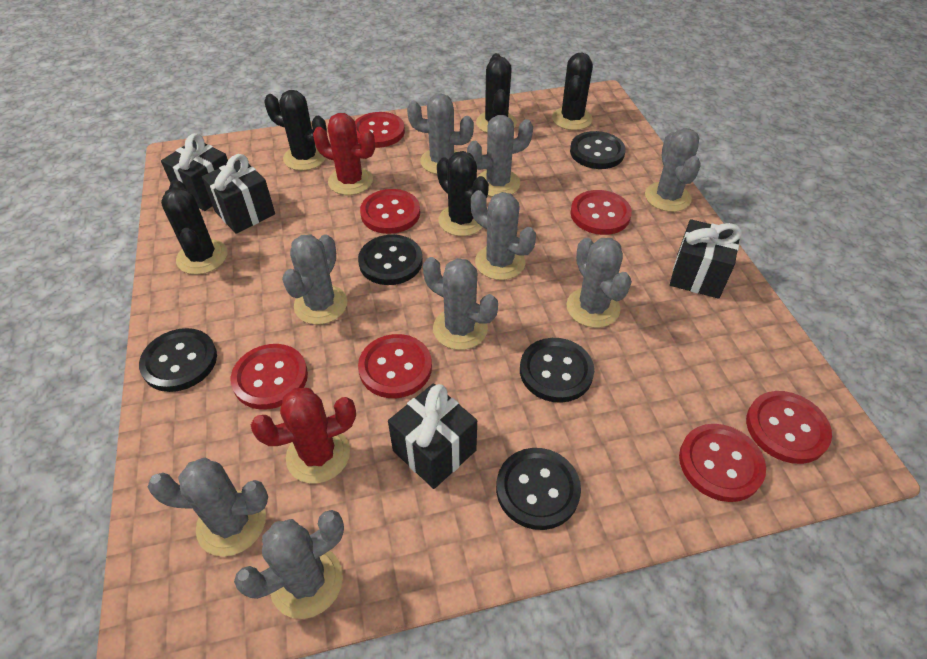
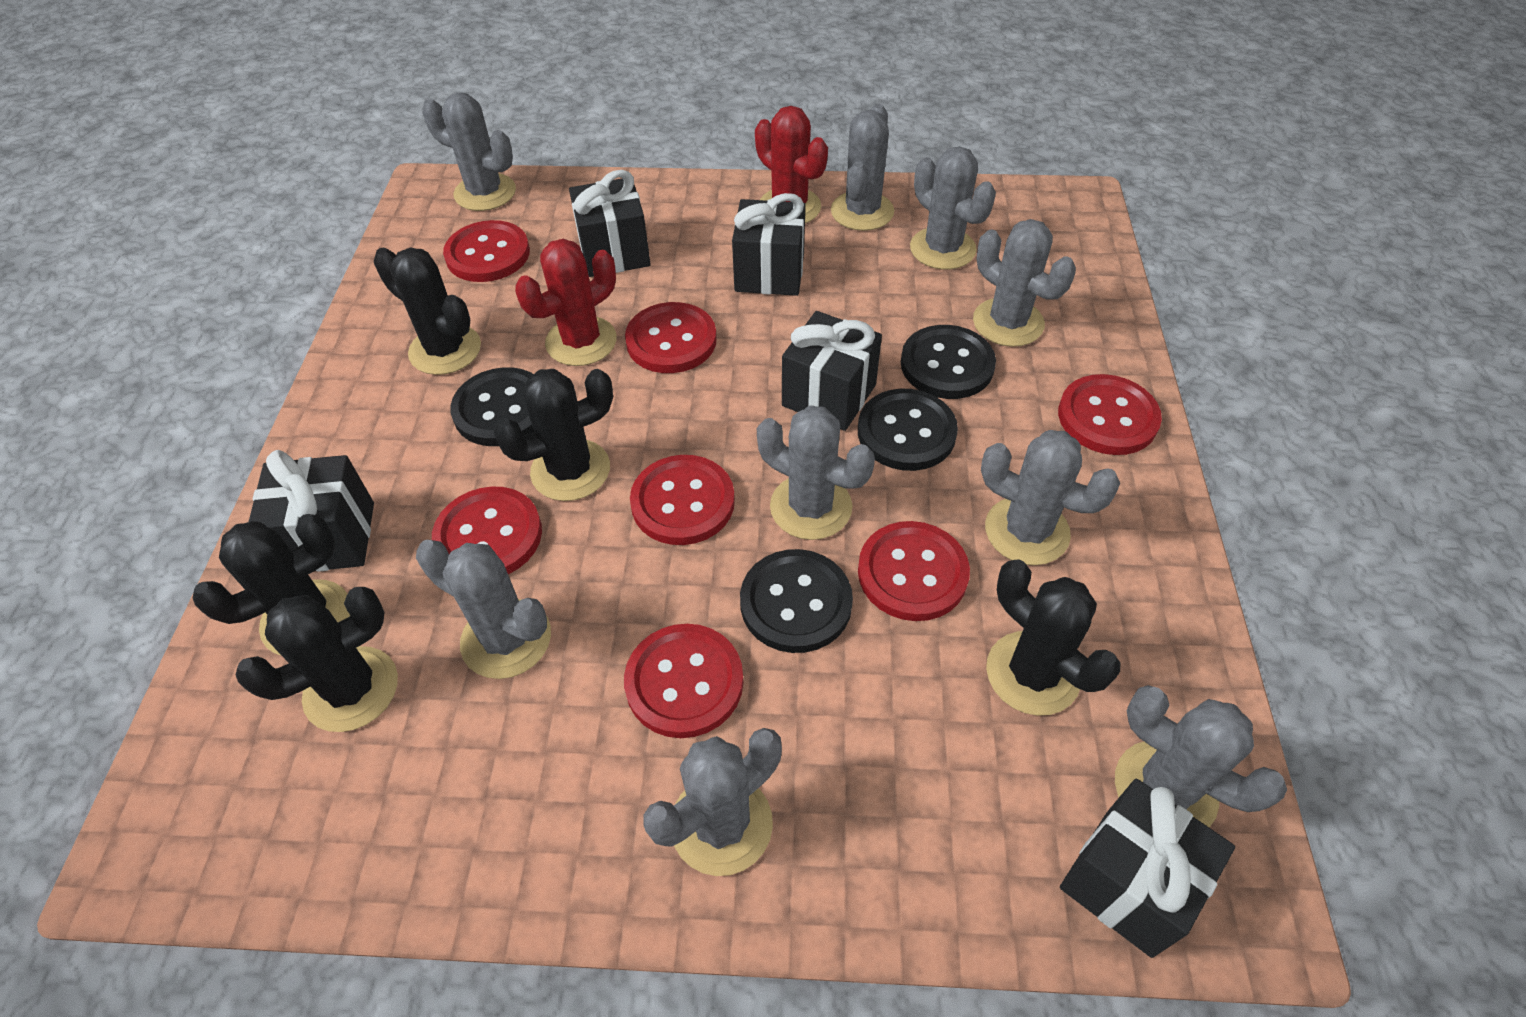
black button: [139,328,217,392] [358,235,423,285] [496,448,581,530] [520,338,594,403] [570,131,626,169] = 5 -> [450,367,534,446] [740,549,853,653] [858,389,958,471] [901,325,996,399] = 4
black gift: [161,133,228,211] [202,154,275,234] [388,383,477,489] [670,219,742,299] = 4 -> [249,450,374,572] [569,170,651,277] [732,193,805,296] [782,311,882,431] [1060,778,1235,958] = 5

